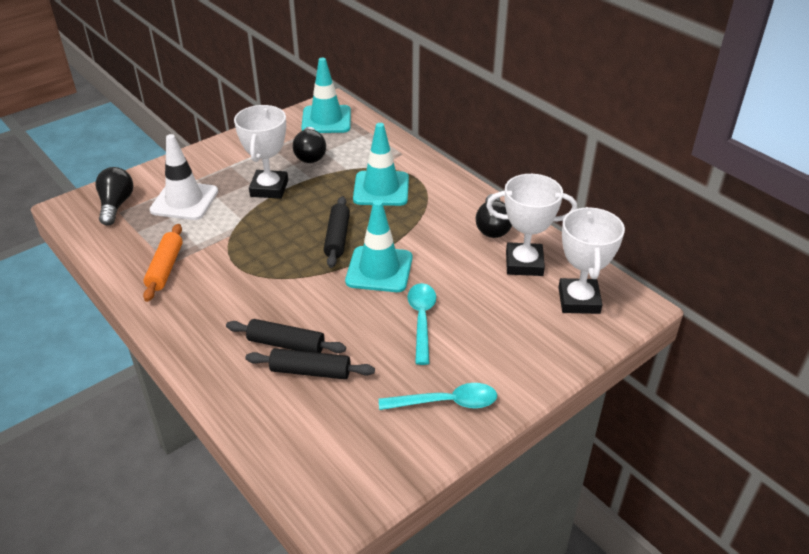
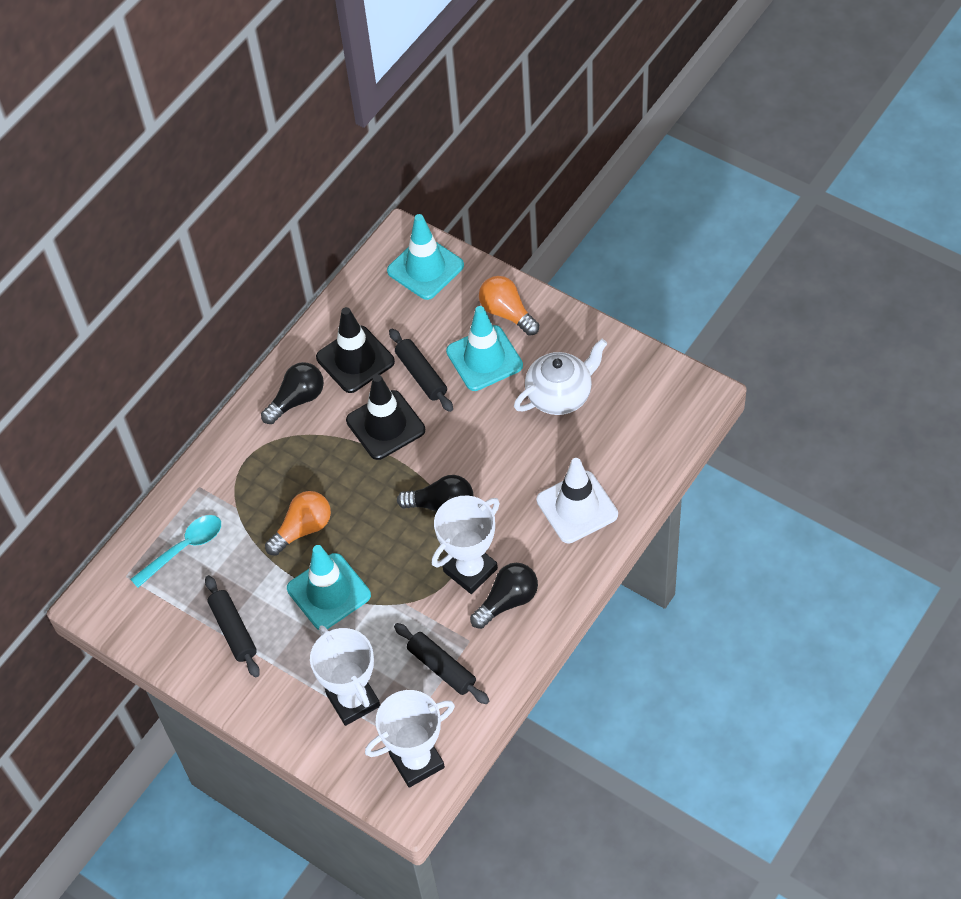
black traffic cone: none = 0 -> [316,307,395,393] [346,374,425,460] = 2
orange light bulb: none = 0 -> [265,491,331,556] [479,276,539,336] = 2
orange rolling pin: [143,224,183,302] = 1 -> none = 0
turquoise spoon: [379,383,497,410] [408,283,436,365] = 2 -> [130,515,221,588] = 1
white teapot: none = 0 -> [514,339,607,415] = 1

